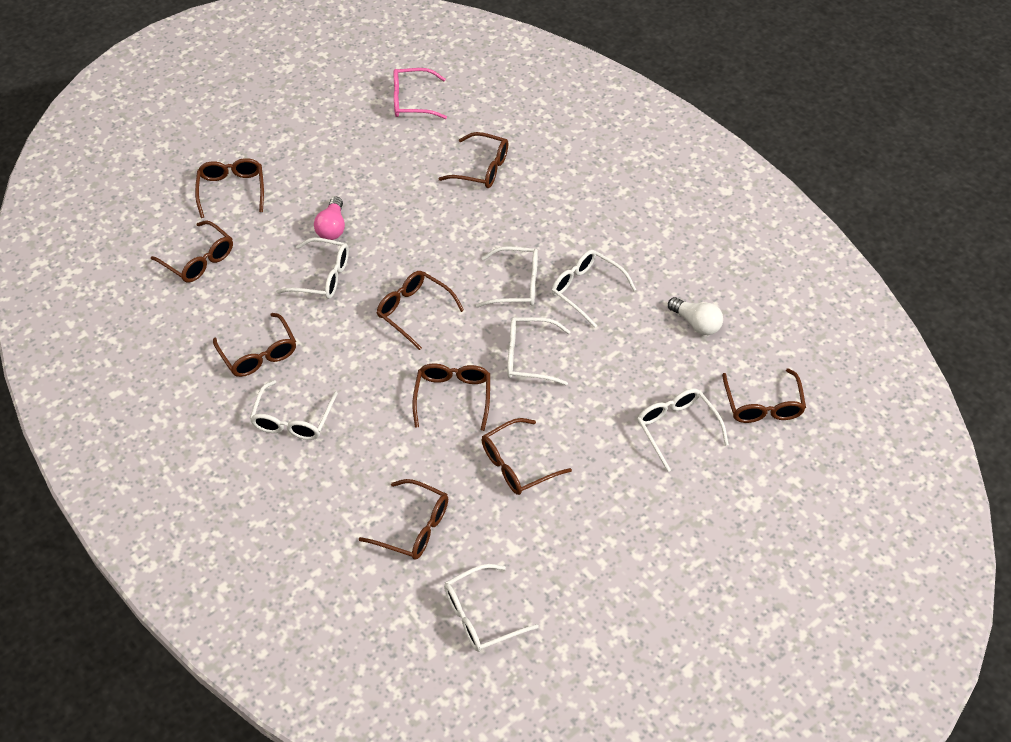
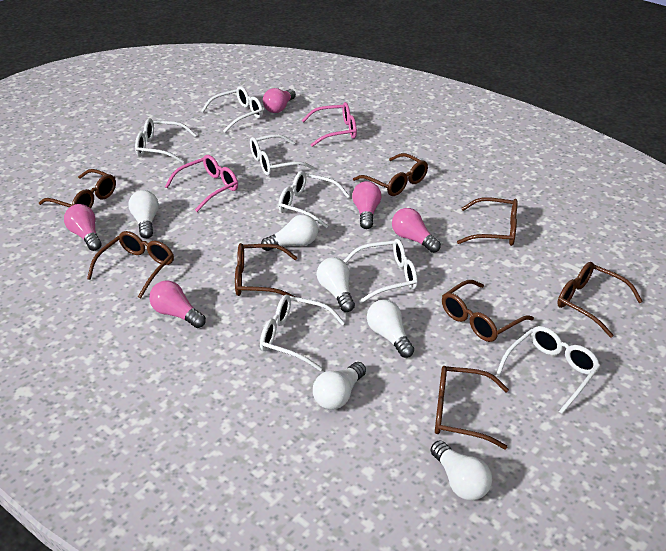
brown glasses: [151,220,233,283] [195,158,264,218] [213,313,296,377] [359,479,448,560] [377,271,464,350] [412,363,490,431] [438,132,508,188] [482,418,572,495] [722,368,806,423] = 9 -> [39,169,116,208] [87,231,174,299] [235,243,298,297] [353,153,428,196] [435,366,509,449] [442,280,534,342] [457,197,518,246] [557,262,643,338] = 8
pink glasses: [394,68,447,119] = 1 -> [165,155,238,212] [301,102,357,147] = 2
pink light bulb: [314,197,345,240] = 1 -> [64,204,102,251] [149,280,206,328] [263,88,296,113] [352,181,381,229] [392,208,441,253] = 5
white light bulb: [668,297,723,335] = 1 -> [128,190,159,239] [261,215,318,251] [313,362,366,410] [317,257,355,312] [367,300,414,358] [430,440,492,500] = 6

